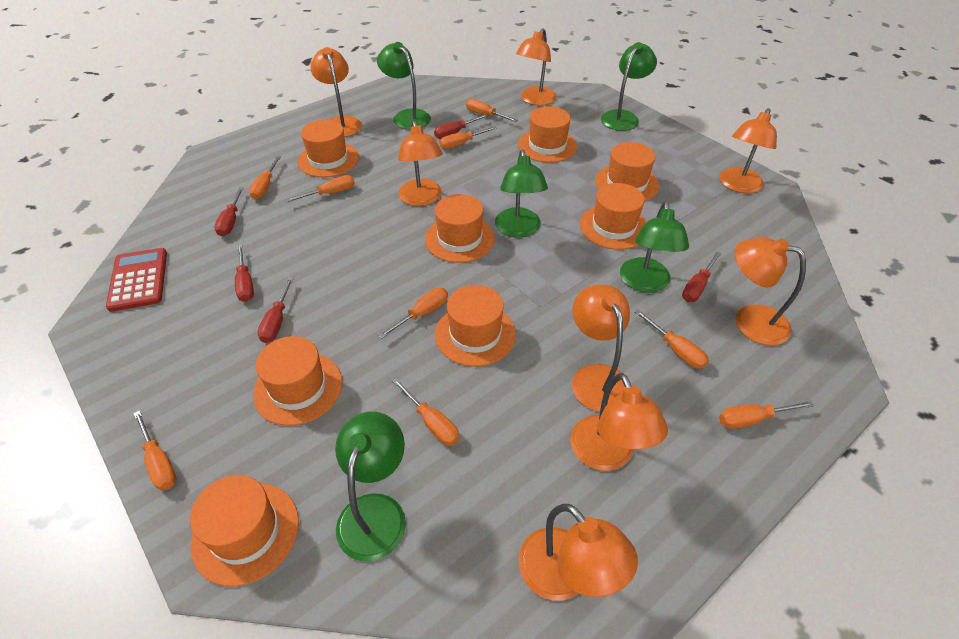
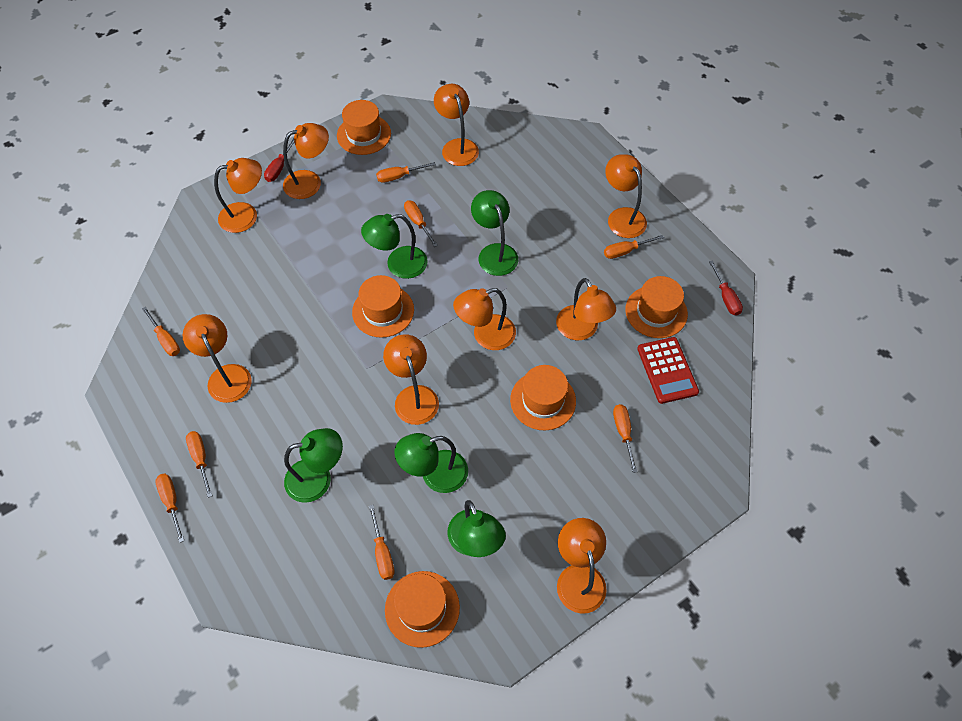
orange hat: [190,475,299,587] [253,336,342,426] [297,120,359,178] [425,194,495,263] [435,285,516,367] [518,107,577,163] [580,183,647,250] [595,142,659,201] = 8 -> [337,100,391,155] [352,275,414,338] [385,571,460,648] [510,365,576,430] [625,276,688,338] = 5
orange lamp: [310,47,362,137] [398,120,443,206] [516,29,557,106] [519,504,638,601] [570,373,668,471] [572,285,630,412] [719,108,777,193] [735,237,806,345] = 8 -> [183,314,252,403] [214,158,262,233] [283,123,329,199] [383,334,439,425] [434,84,479,166] [453,288,516,350] [556,278,616,340] [557,518,607,614] [605,154,647,238] = 9
orange screwdriver: [133,410,177,491] [249,156,281,200] [285,175,355,202] [378,288,448,338] [392,378,460,446] [439,126,497,149] [466,99,518,122] [635,310,709,369] [719,401,814,429] = 9 -> [142,307,180,356] [155,474,184,543] [186,431,213,498] [369,505,395,580] [376,162,436,183] [404,200,438,247] [604,235,664,259] [613,404,637,473] = 8
red screwdriver: [214,187,244,236] [235,245,254,302] [257,277,294,343] [434,114,488,139] [682,252,721,302] = 5 -> [264,138,294,182] [709,260,743,315] = 2

